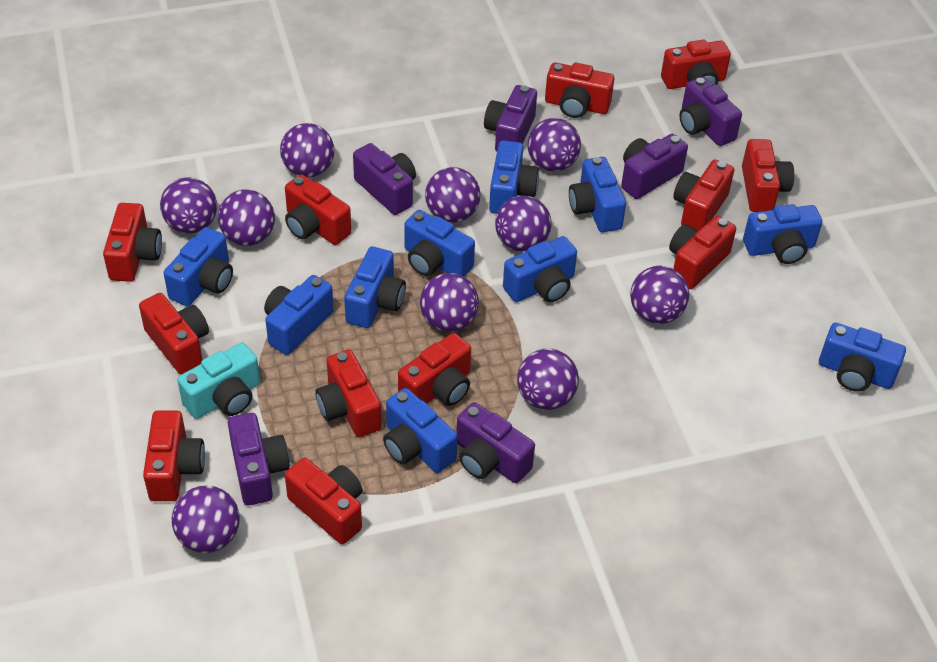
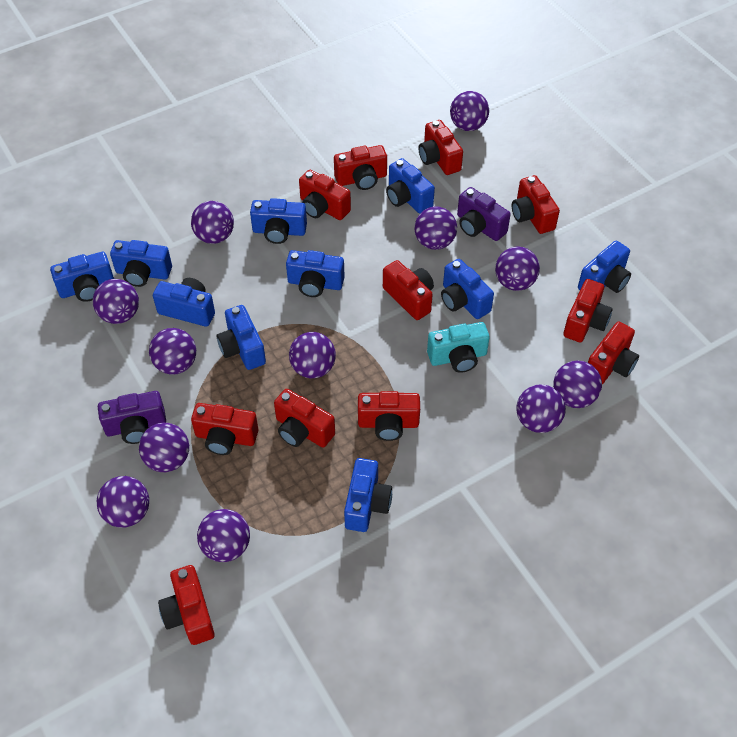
purple ball: [160,177,217,234] [172,486,240,553] [218,189,275,246] [280,123,334,177] [420,273,479,332] [425,167,480,223] [495,196,552,252] [517,349,579,410] [528,118,581,172] [630,266,689,324] = 10 -> [93,279,139,324] [97,476,149,528] [139,423,189,472] [149,328,196,374] [191,201,234,244] [197,509,250,562] [289,332,336,378] [414,206,457,250] [450,91,489,131] [495,246,540,291] [516,384,566,433] [553,361,602,408] = 12
purple camera: [228,413,290,505] [353,143,416,215] [456,402,535,483] [484,85,537,152] [621,134,688,199] [679,77,742,146] = 6 -> [98,391,166,444] [457,187,511,241] = 2
red camera: [103,203,162,282] [139,293,209,375] [143,410,205,501] [285,174,351,245] [285,458,362,544] [315,350,382,437] [398,333,471,406] [545,62,614,118] [661,40,731,89] [669,216,736,289] [673,160,734,231] [742,139,794,212] = 12 -> [158,565,215,645] [191,403,258,455] [274,389,335,448] [299,170,351,220] [334,145,387,190] [358,391,420,441] [383,260,434,320] [418,120,463,175] [512,175,560,234] [563,279,613,342] [588,321,639,384] = 11

